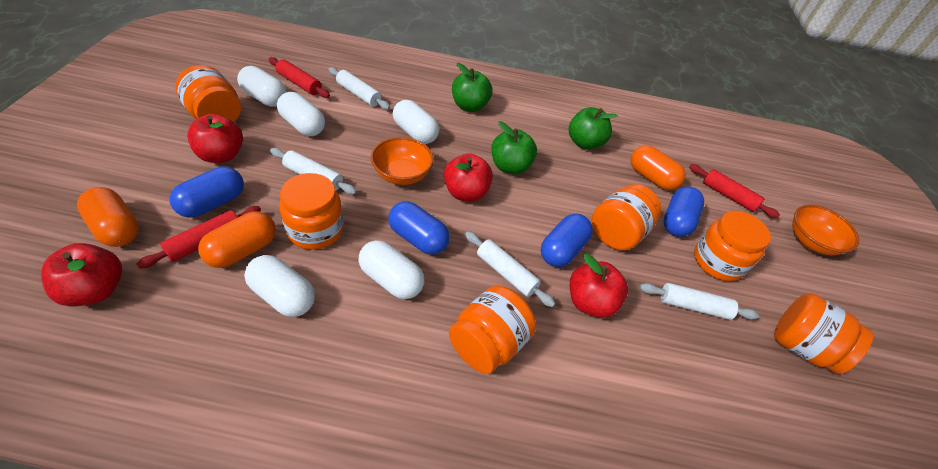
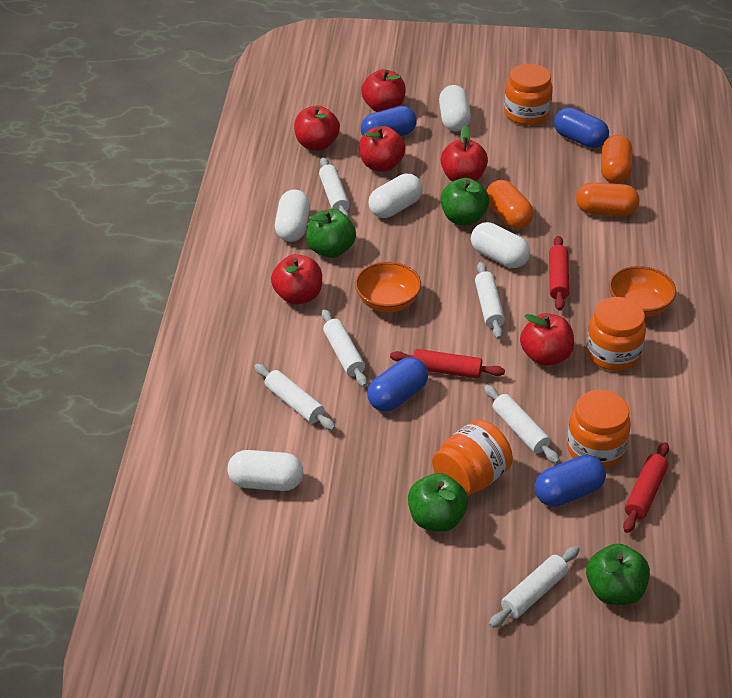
green apple: [452,63,492,112] [491,121,537,175] [569,107,618,150] = 3 -> [306,209,356,258] [408,473,468,531] [441,178,489,225] [586,544,650,605] = 4
orange jar: [175,65,241,122] [279,173,344,250] [449,285,536,374] [592,184,661,251] [694,211,771,281] [774,293,873,374] = 6 -> [432,420,513,496] [504,64,553,125] [567,390,631,468] [586,297,646,371] = 4
red apple: [41,243,122,306] [187,114,243,163] [444,153,493,201] [570,253,628,318] = 4 -> [271,254,322,305] [294,105,340,151] [359,126,406,172] [361,69,406,112] [441,125,488,182] [520,313,574,366] = 6
white rolling pin: [270,148,357,194] [328,67,390,110] [465,231,555,307] [640,283,759,320] = 4 -> [254,364,336,430] [319,157,350,218] [321,309,367,387] [475,262,505,339] [484,385,560,464] [489,546,579,628] = 6

